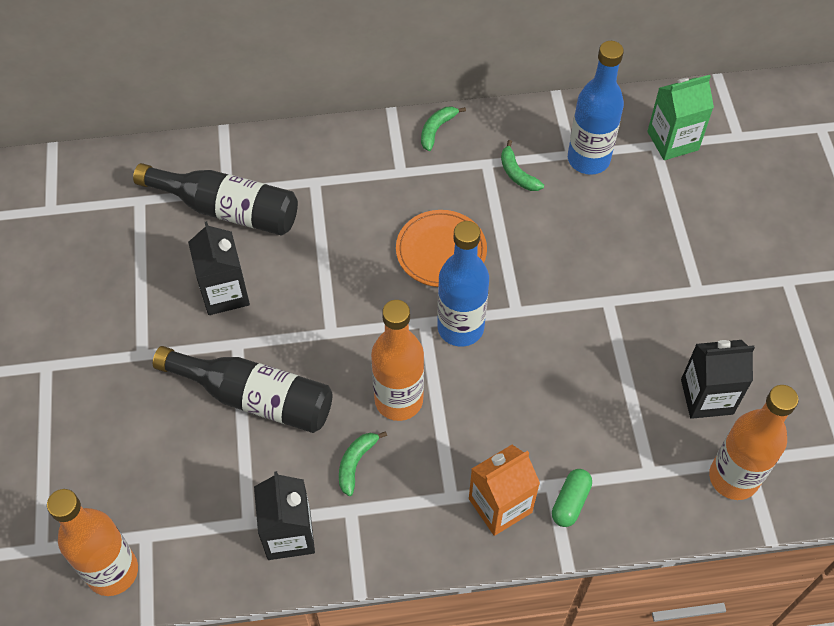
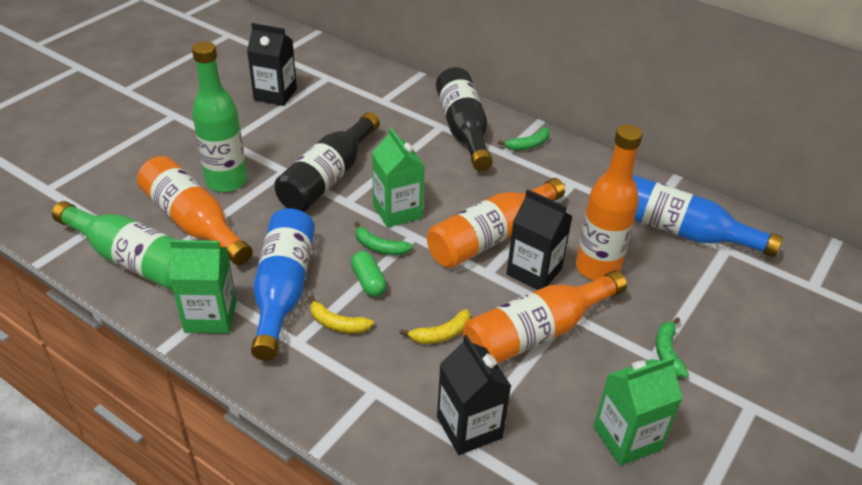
green bottle: none = 0 -> [52,201,176,291] [192,41,247,192] = 2
green carton: [647,75,714,160] = 1 -> [170,240,237,333] [372,127,424,228] [594,356,683,466] = 3
orange bottle: [47,489,138,596] [371,300,424,421] [709,385,799,500] = 3 -> [137,156,253,265] [427,178,565,268] [463,270,627,364] [576,125,643,281] = 4
orange carton: [469,445,540,536] = 1 -> none = 0
orange plate: [396,210,487,287] = 1 -> none = 0
yellow banana: none = 0 -> [309,295,374,333] [400,309,470,344] = 2

